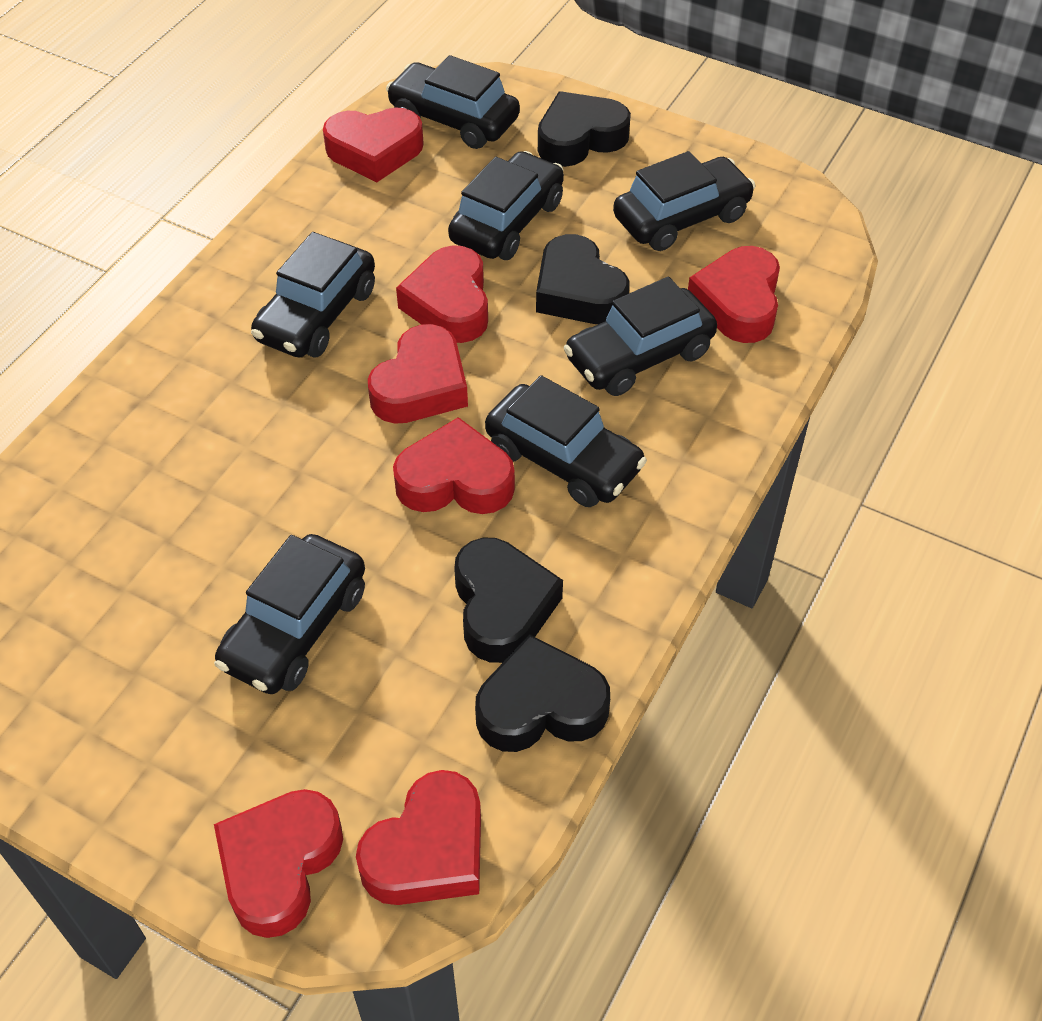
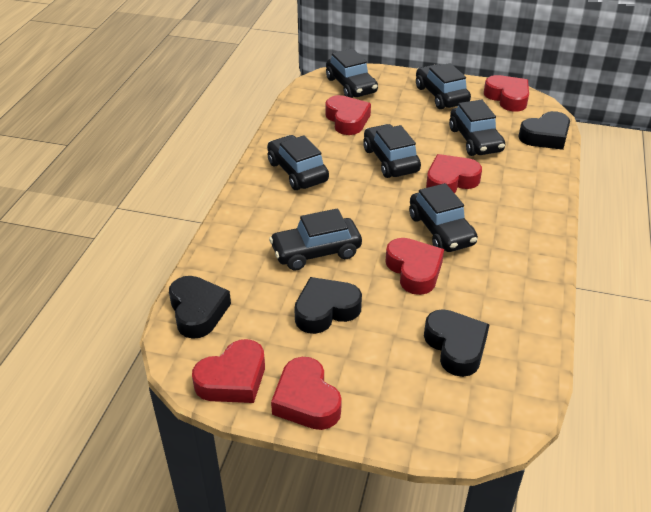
red heart: [214,789,343,938] [323,107,424,182] [356,770,481,905] [368,324,468,424] [393,417,515,514] [396,245,488,343] [688,246,780,343] = 7 -> [192,339,265,403] [271,357,342,430] [325,95,371,135] [385,238,444,295] [426,154,482,193] [484,75,529,112] = 6

